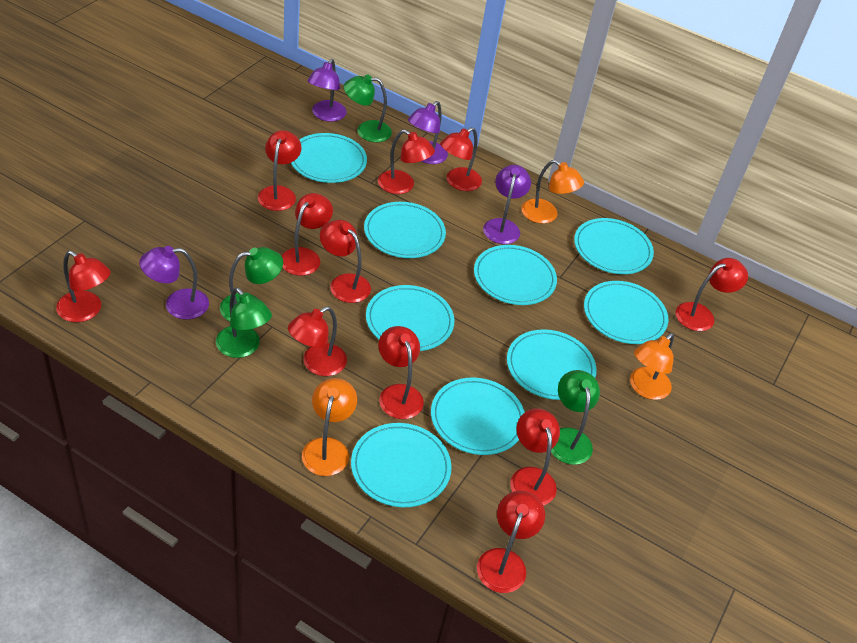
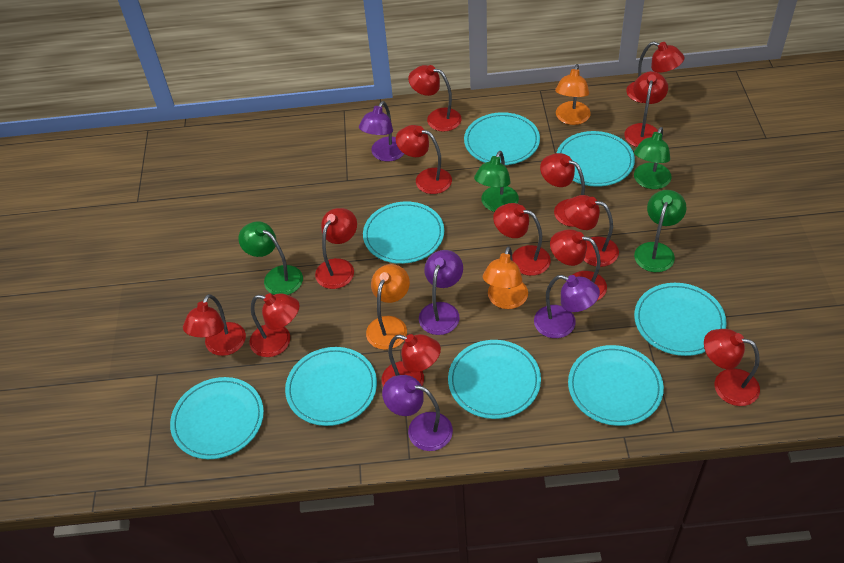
red lamp: [56,251,111,322] [258,130,301,211] [282,193,333,276] [288,306,347,376] [320,220,371,303] [378,130,435,194] [378,326,424,419] [440,127,482,191] [477,491,545,593] [510,408,560,506] [676,258,748,331] = 11 -> [183,294,246,356] [250,293,299,357] [315,208,357,289] [382,334,441,386] [396,125,452,194] [408,65,462,132] [493,203,551,276] [540,153,585,227] [550,229,607,301] [564,195,619,267] [624,71,668,147] [626,42,684,103] [704,329,760,406] = 13
turquoise plate: [291,133,367,183] [351,423,452,507] [364,202,446,258] [366,285,454,351] [431,378,525,455] [474,245,557,305] [507,329,596,400] [574,218,654,274] [584,281,668,344] = 9 -> [170,377,264,459] [285,347,377,426] [363,201,444,264] [448,340,541,419] [464,112,540,165] [557,131,635,187] [568,345,664,426] [634,283,727,356] = 8

